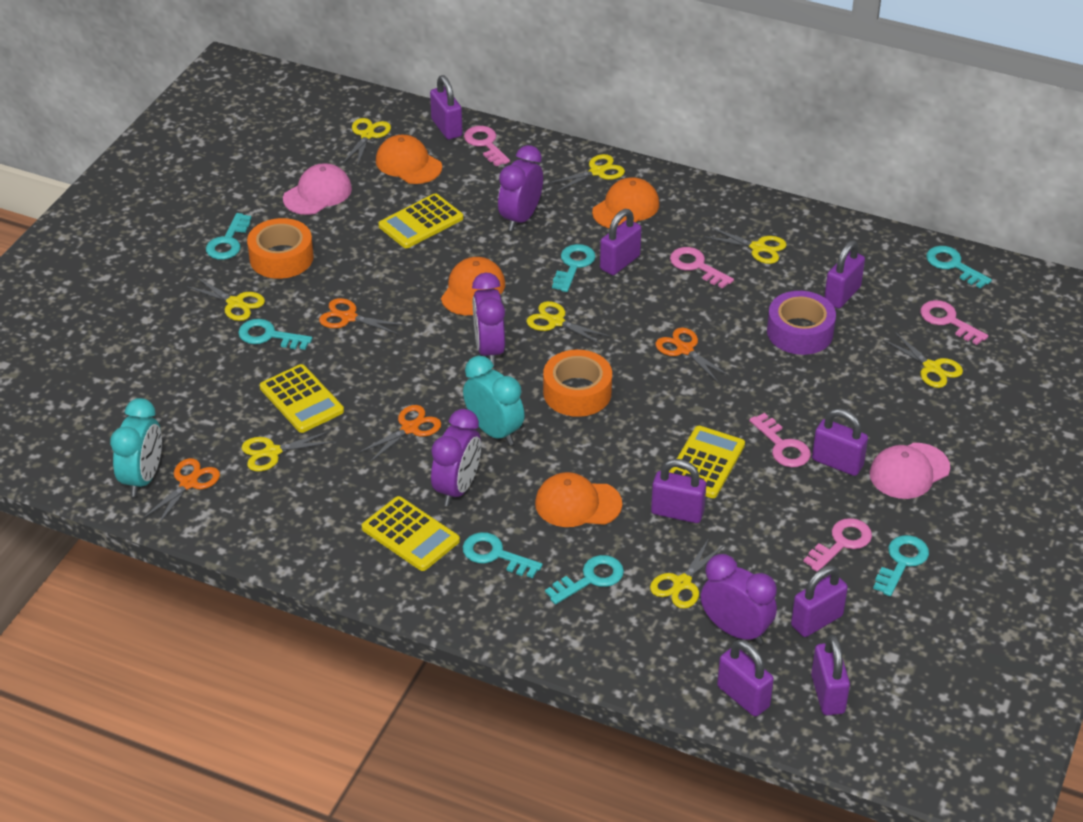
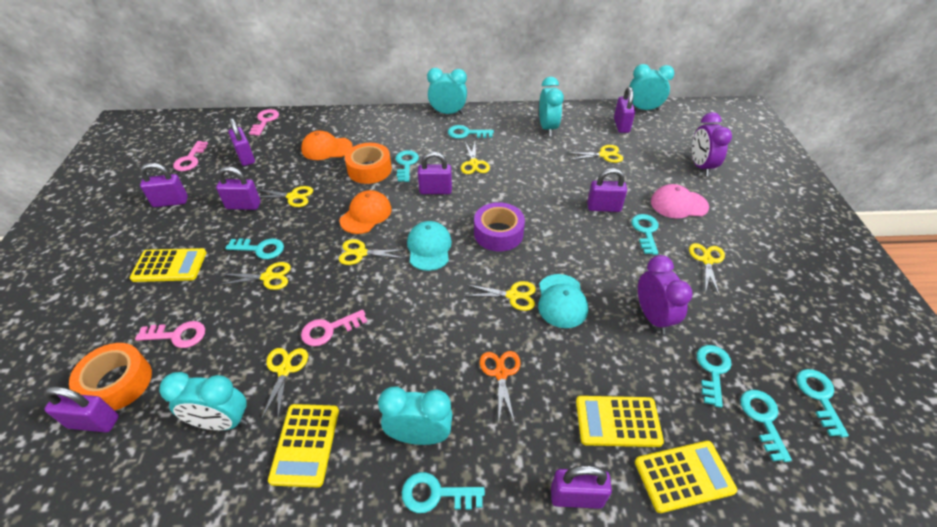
orange cap: [376,135,442,184] [441,257,505,315] [535,472,622,527] [592,177,659,228] = 4 -> [301,131,352,160] [340,190,392,234] = 2
orange scissors: [142,458,220,526] [319,298,405,335] [358,405,441,463] [656,327,731,383] = 4 -> [480,351,521,425] = 1
pink cap: [283,163,352,215] [870,443,950,499] = 2 -> [651,184,709,219] = 1
pink key: [464,126,510,166] [670,247,734,288] [749,413,811,467] [803,518,872,572] [920,300,988,345] = 5 -> [135,321,205,348] [173,141,208,171] [249,109,279,136] [301,310,367,346] = 4
purple clock: [431,409,481,506] [472,273,505,366] [498,145,543,231] [701,554,777,644] = 4 -> [638,255,693,334] [692,112,732,176] = 2
turquoise cap: none = 0 -> [407,221,452,271] [538,274,588,328] = 2
turquoise clock: [110,398,162,497] [463,356,525,445] = 2 -> [159,372,248,430] [378,387,452,445] [427,68,467,114] [539,76,564,136] [629,64,674,111] = 5
turquoise key: [206,213,251,260] [238,319,312,350] [463,532,543,578] [545,555,624,605] [552,244,596,292] [873,535,929,596] [926,246,992,289] = 7 -> [225,238,284,259] [396,150,419,182] [402,472,485,513] [448,125,494,139] [631,214,659,255] [697,345,731,408] [740,390,792,462] [796,369,849,437] = 8

